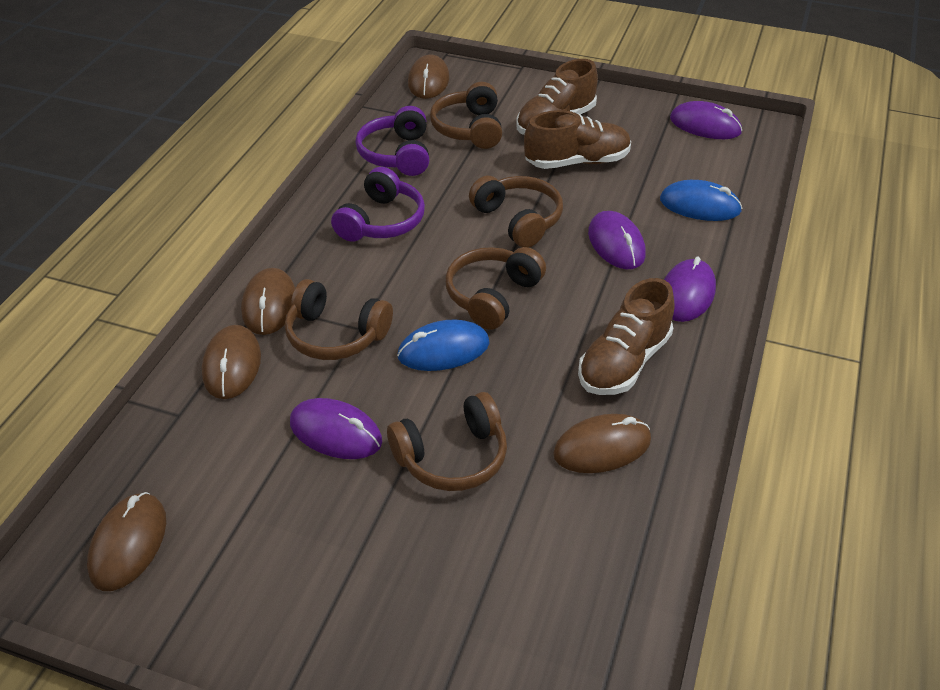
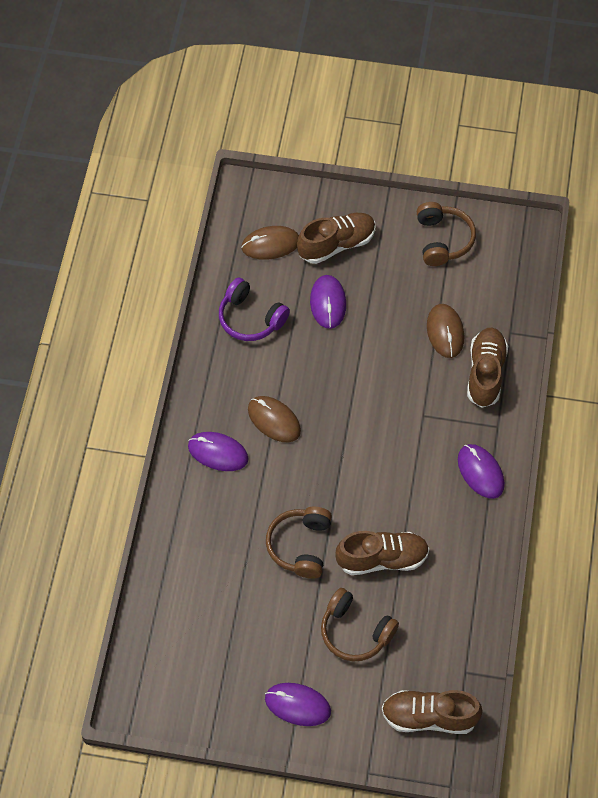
blue mouse: [397,319,489,371] [660,180,742,221] = 2 -> none = 0
brown headphones: [285,279,393,360] [387,392,507,491] [430,82,502,149] [445,247,546,330] [469,176,563,248] = 5 -> [266,507,332,579] [321,588,399,662] [416,202,476,266] = 3
brown mouse: [87,492,166,591] [202,325,261,399] [241,268,295,335] [408,54,449,99] [553,414,651,473] = 5 -> [241,226,299,260] [248,396,301,442] [427,304,464,358] = 3
brown shoe: [516,59,598,135] [524,110,631,169] [578,278,675,395] = 3 -> [297,213,376,264] [335,531,430,575] [382,690,483,734] [467,328,508,408] = 4
purple headphones: [331,167,425,242] [355,106,429,176] = 2 -> [219,278,290,341] = 1

